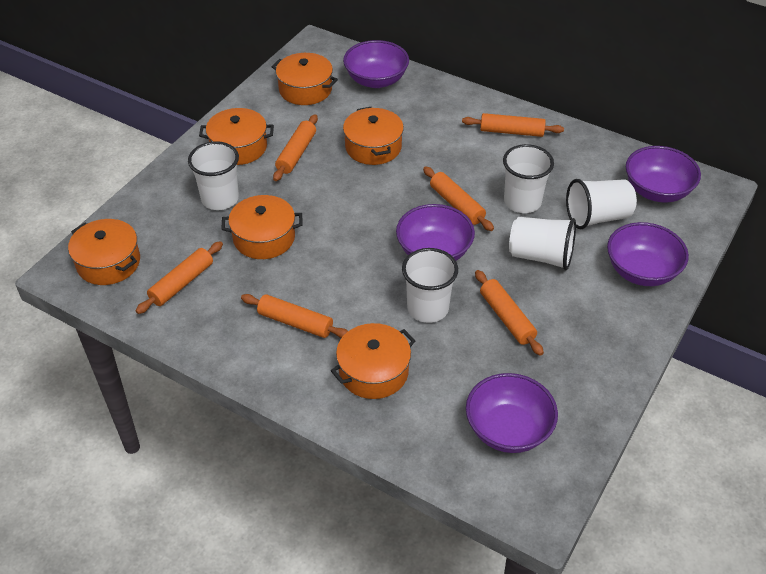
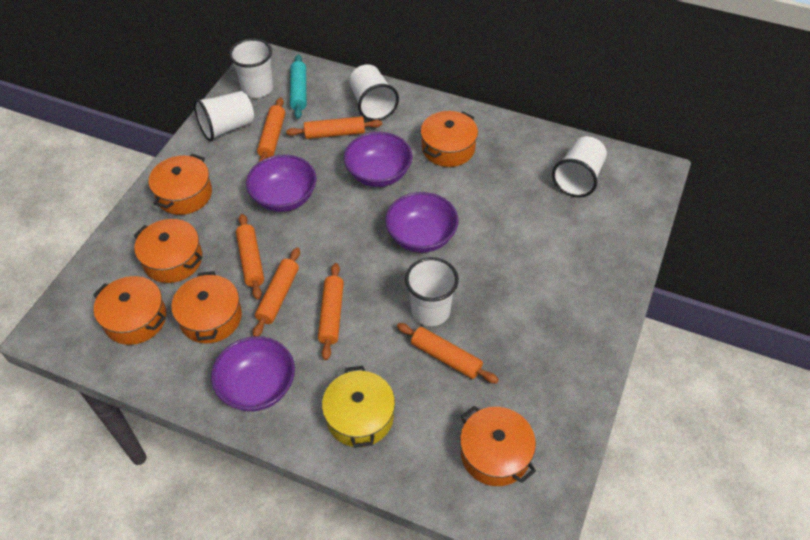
purple bowl: [343,40,409,88] [396,204,475,261] [466,373,558,453] [607,222,689,286] [626,146,701,203] = 5 -> [211,336,295,411] [246,155,317,212] [344,132,412,187] [385,192,458,253] = 4
turquoise rolling pin: none = 0 -> [290,54,306,119] = 1
yellow pot: none = 0 -> [322,366,395,448] = 1

